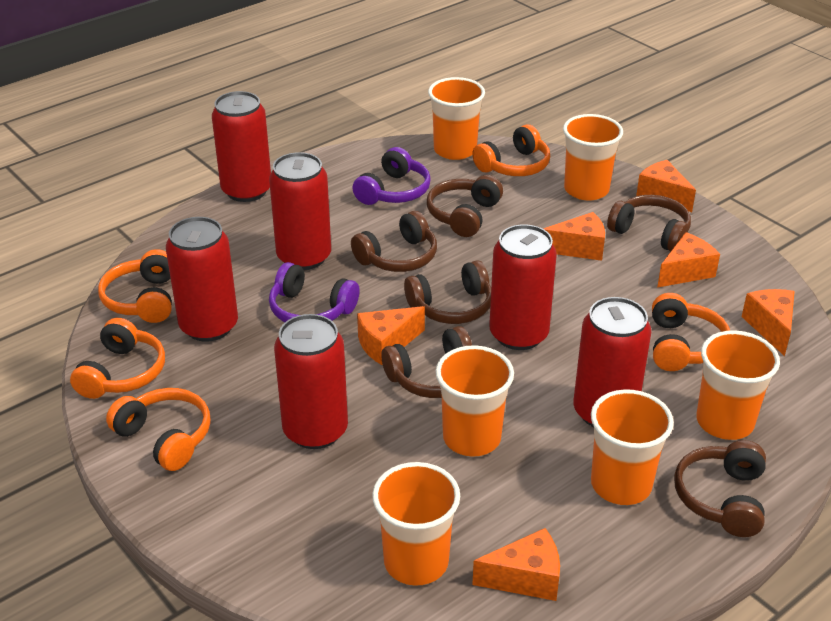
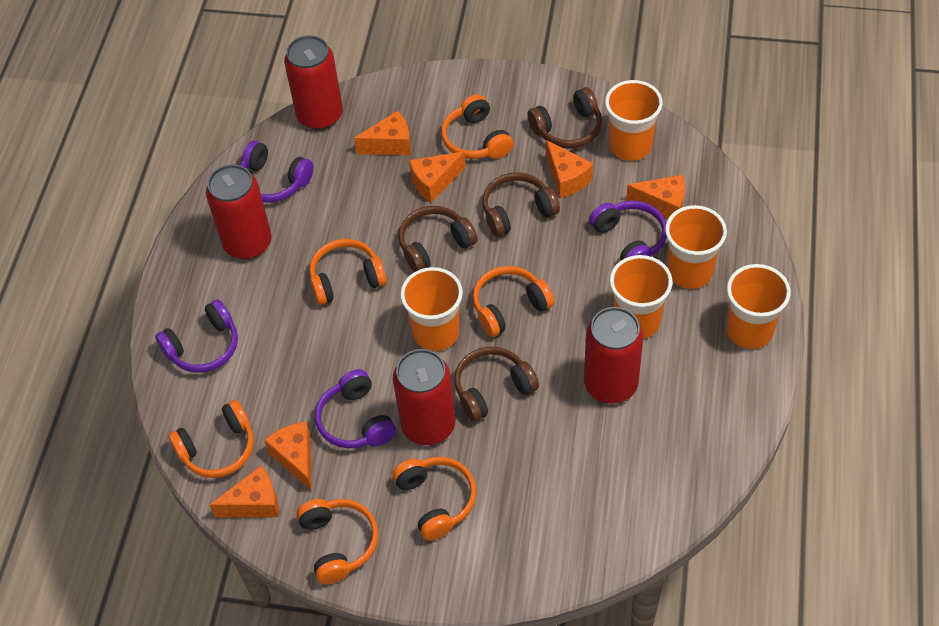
brown headphones: [351,211,437,272] [382,326,472,398] [404,260,491,324] [427,175,503,237] [607,195,691,252] [674,440,766,537] = 6 -> [398,206,478,272] [454,347,539,422] [482,172,560,237] [527,87,602,149] = 4
orange cup: [372,462,460,586] [428,77,485,160] [436,345,514,456] [563,114,623,201] [591,389,674,505] [696,330,780,440] = 6 -> [400,267,463,351] [605,80,663,161] [610,255,673,339] [665,205,727,289] [726,264,791,349] = 5
orange headphones: [70,318,165,399] [98,249,172,323] [106,388,211,471] [472,124,550,176] [652,293,730,371] = 5 -> [168,400,254,478] [297,499,379,584] [309,239,387,305] [392,457,477,541] [441,94,513,159] [473,266,554,337] = 6
purple headphones: [269,262,360,322] [352,147,431,205] = 2 -> [155,299,238,373] [240,141,314,203] [315,369,396,449] [589,201,667,260] = 4
red can: [166,217,238,342] [212,91,271,202] [269,152,331,270] [274,314,348,449] [489,224,557,350] [573,297,651,427] = 6 -> [206,164,272,259] [284,35,343,130] [393,349,455,445] [584,307,644,404] = 4

